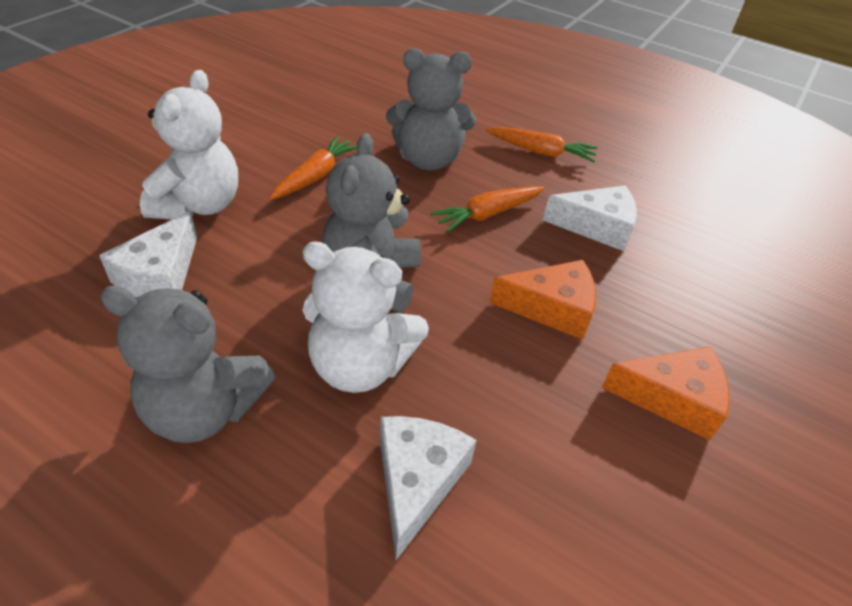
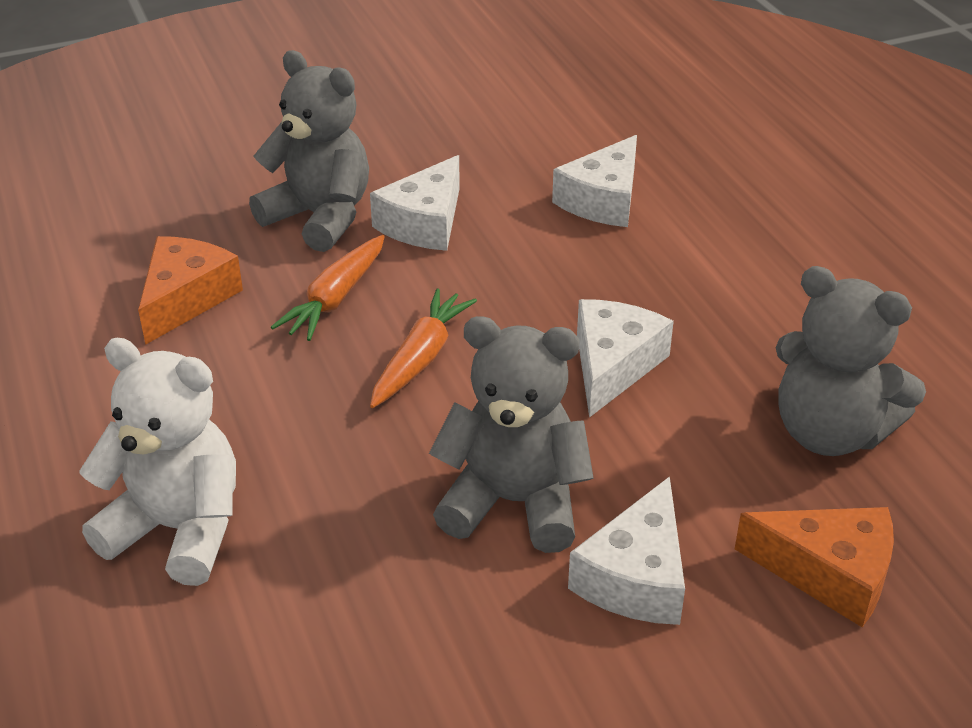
orange carrot: [269,136,357,200] [431,186,544,233] [485,127,598,162] = 3 -> [271,235,385,341] [370,288,477,408] = 2
white cheese: [99,211,197,298] [380,416,477,560] [543,185,637,251] = 3 -> [370,155,460,251] [552,135,637,227] [568,476,685,625] [577,299,674,418] = 4
white teddy bear: [140,70,238,220] [302,241,429,393] = 2 -> [80,338,236,586] = 1

